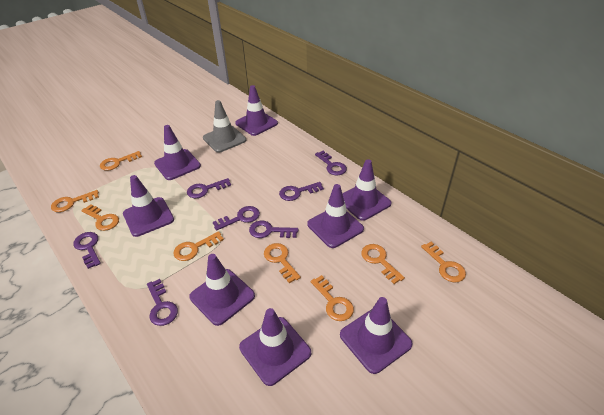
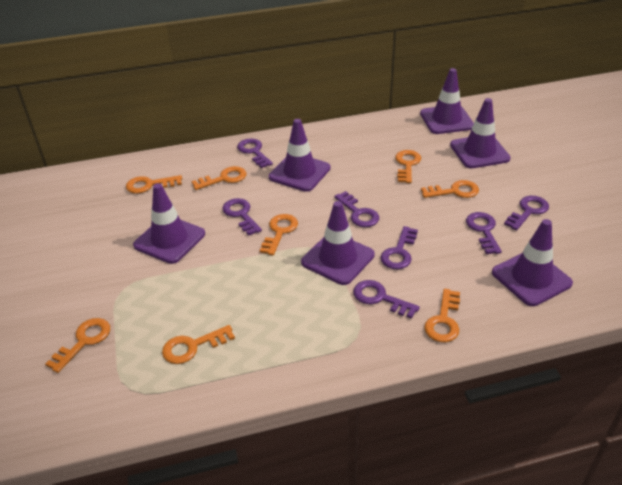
grey traffic cone: [203,100,246,153] = 1 -> none = 0
purple traffic cone: [123,175,174,237] [154,125,201,180] [189,254,255,326] [235,85,278,136] [239,308,311,386] [307,184,364,248] [340,297,413,374] [342,159,392,221] = 8 -> [133,183,205,264] [269,119,331,192] [301,201,375,285] [420,68,474,134] [450,98,511,168] [492,219,573,306] = 6

